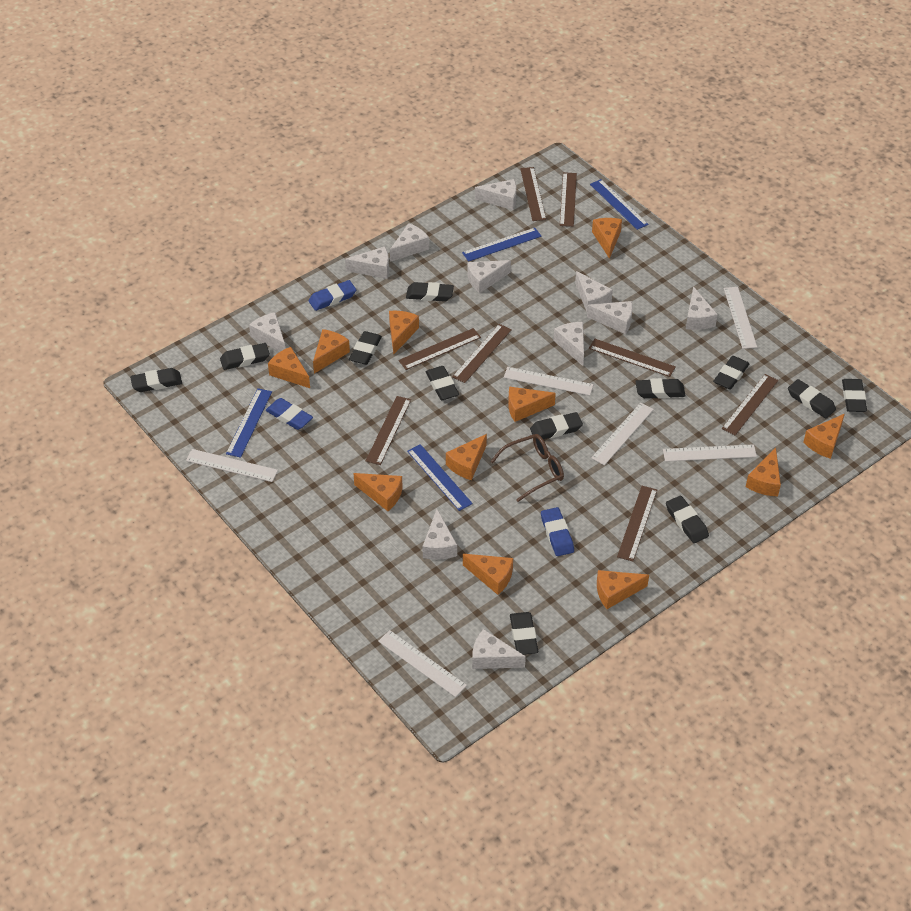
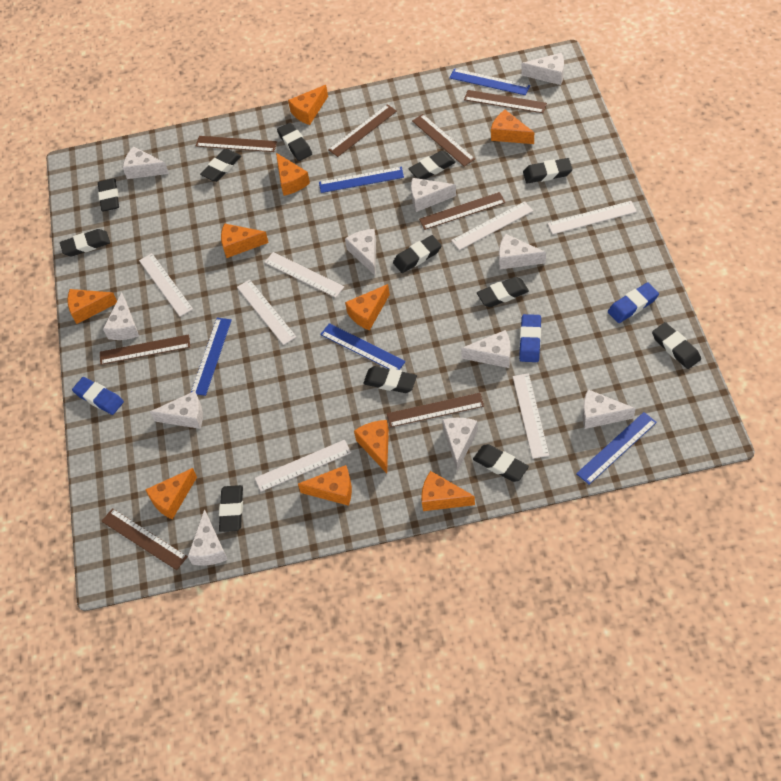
blue ruler: [226,388,272,458] [407,444,473,511] [462,228,541,262] [590,179,649,230] = 4 -> [191,318,232,396] [319,167,404,193] [320,323,406,370] [450,69,530,95] [576,412,657,484] = 5
brown glasses: [490,434,564,502] = 1 -> none = 0
orange cheese: [268,347,310,388] [313,329,350,374] [354,473,403,511] [389,311,419,354] [446,434,487,480] [463,554,513,595] [508,387,556,422] [592,218,622,259] [597,570,649,609] [746,448,781,496] [803,414,845,459] = 11 -> [67,289,117,324] [145,468,197,519] [221,223,269,258] [276,153,310,196] [288,85,328,125] [298,465,352,506] [345,284,390,330] [354,420,389,473] [421,471,475,511] [491,110,534,144] = 10
white ruler: [186,449,278,482] [378,630,467,697] [504,367,594,396] [591,402,654,465] [663,444,757,462] [724,287,757,349] = 6 -> [139,253,193,317] [237,280,296,345] [255,440,351,492] [264,252,344,298] [451,201,533,250] [513,373,549,459] [547,201,637,235] = 7

